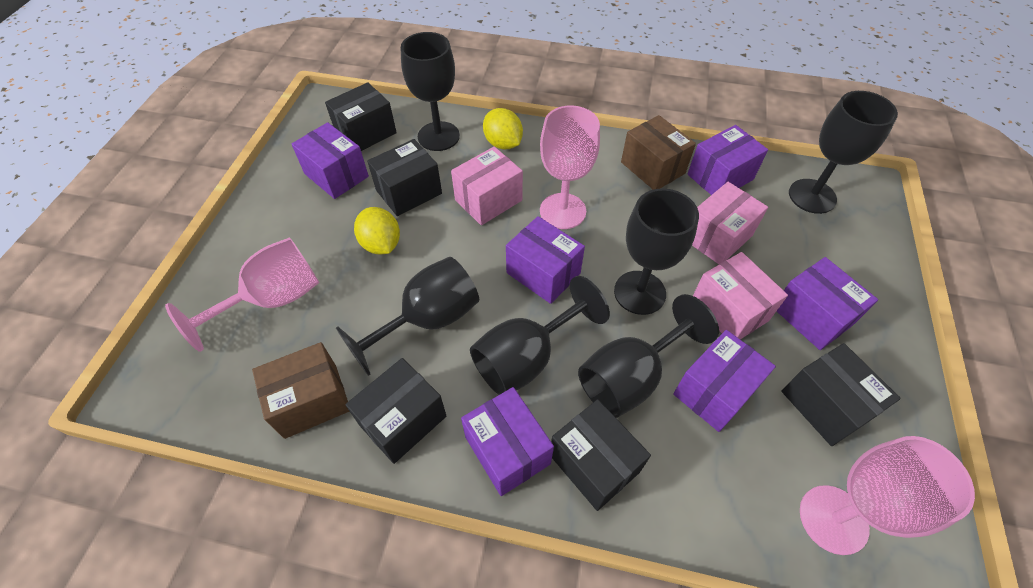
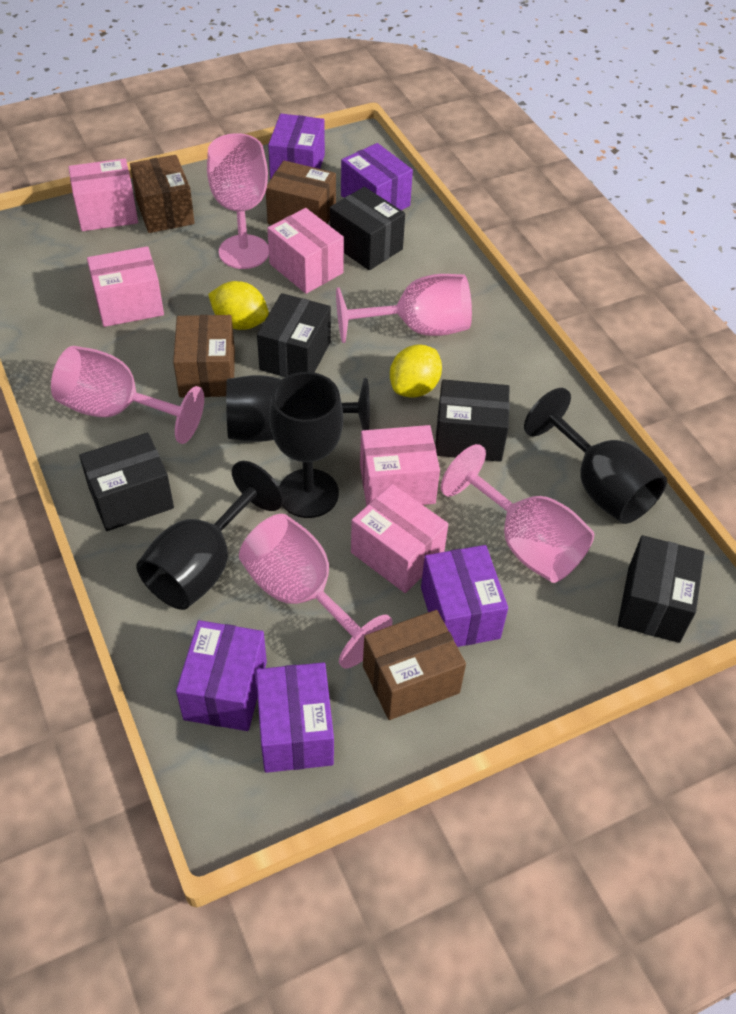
black goblet: [336,257,479,376] [401,32,460,151] [470,276,610,395] [578,294,719,418] [614,188,699,315] [789,91,898,214] = 6 -> [136,461,284,610] [226,375,370,442] [269,372,343,518] [524,388,667,524] = 4
brown box: [252,342,350,439] [621,115,696,190] = 2 -> [130,155,195,233] [173,315,235,397] [266,161,336,225] [363,610,466,720] = 4
pink box: [451,146,523,225] [692,182,768,264] [693,252,788,339] = 3 -> [68,158,138,231] [87,246,164,327] [267,208,344,294] [351,484,448,593] [360,425,440,506] = 5
pink goblet: [165,237,319,352] [540,106,600,229] [800,436,975,555] = 3 -> [51,346,204,444] [207,133,269,269] [239,514,393,668] [336,274,472,343] [441,444,594,583] = 5
purple box: [292,122,369,199] [461,387,554,496] [506,216,585,304] [673,330,776,432] [687,125,768,195] [777,257,878,350] = 6 -> [176,620,267,731] [256,662,334,773] [268,113,325,180] [341,143,413,210] [421,545,508,647] = 5

